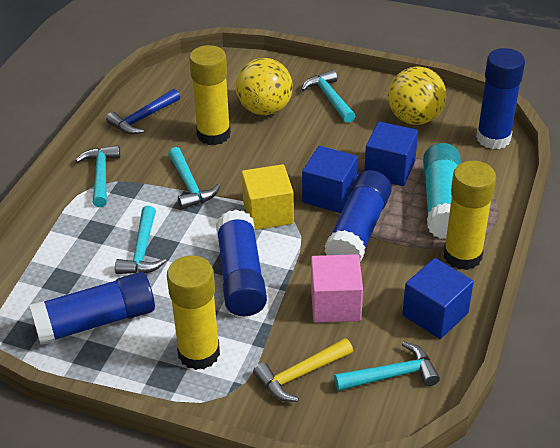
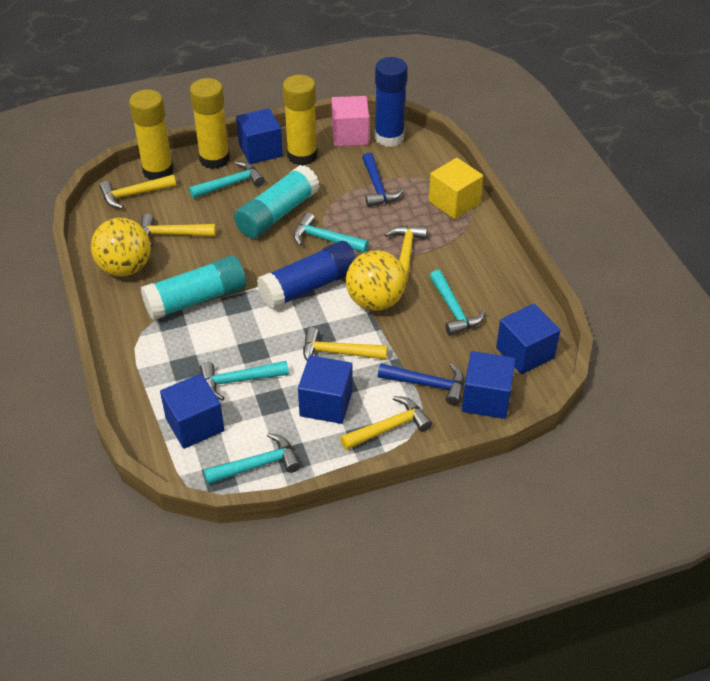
blue cube: [302,146,358,213] [365,122,418,186] [402,258,474,339] = 3 -> [160,374,224,449] [236,108,283,164] [298,355,353,424] [462,351,515,419] [496,304,561,374] = 5
blue glue stick: [29,272,155,345] [216,210,267,316] [324,170,392,262] [476,48,525,149] = 4 -> [257,241,356,309] [375,57,408,147] = 2
blue hammer: [106,89,180,135] = 1 -> [362,152,404,207] [378,363,464,406] = 2
turquoise glue stick: [423,143,461,239] = 1 -> [141,255,246,320] [234,165,320,239] = 2
yellow hammer: [253,338,353,402] = 1 -> [99,175,176,209] [141,214,216,247] [303,327,387,360] [340,396,432,450] [385,226,428,284] = 5

